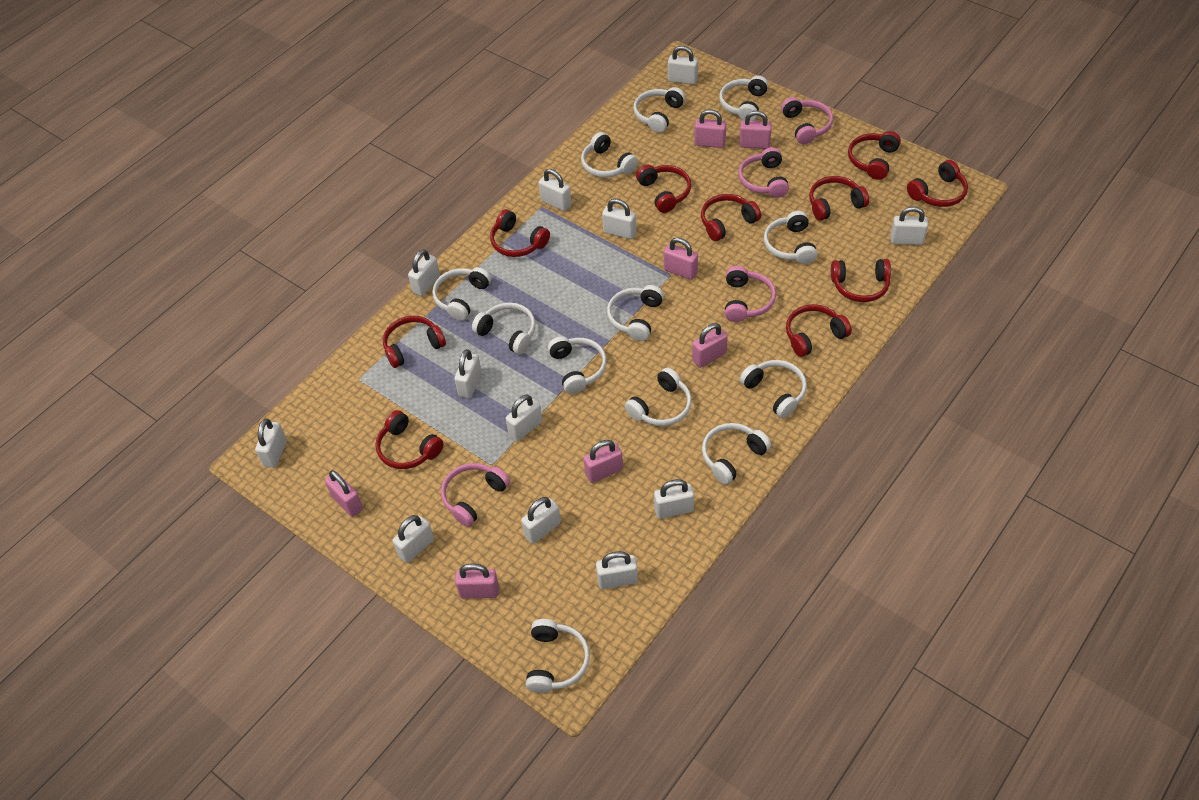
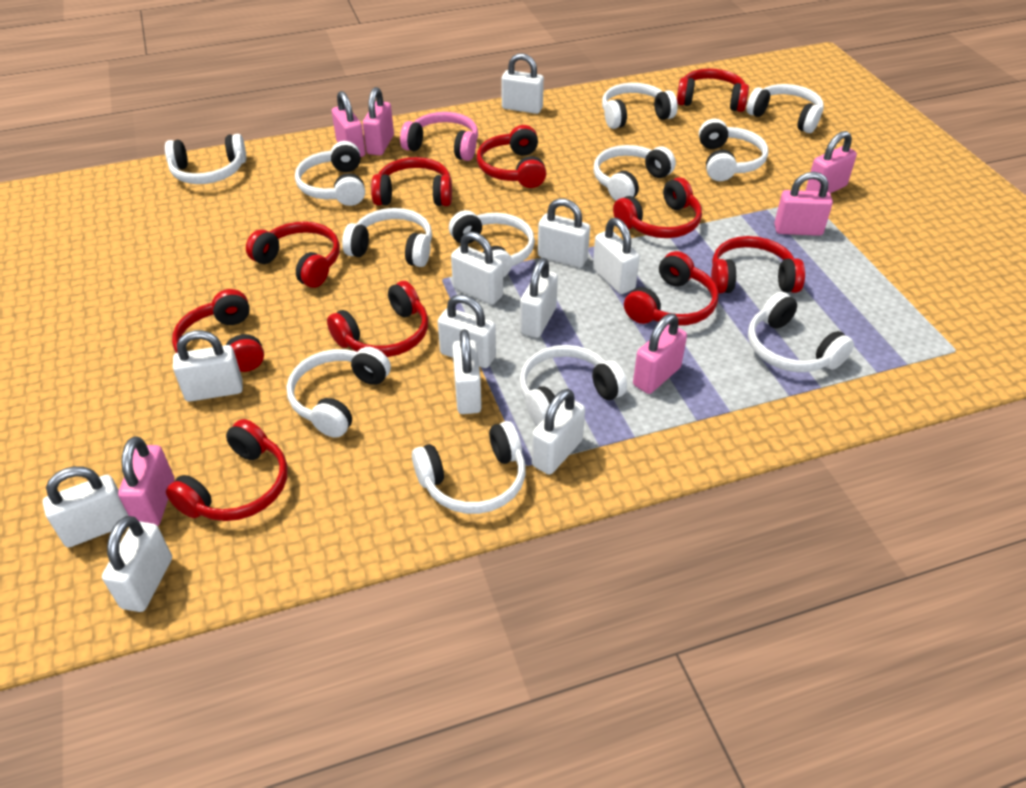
pink headphones: [441,463,510,527] [725,266,776,322] [738,147,789,198] [781,97,833,144] = 4 -> [400,112,478,161] = 1
pink padlock: [325,470,363,517] [455,563,499,598] [584,440,623,483] [664,238,698,280] [692,323,728,368] [694,109,726,148] [739,111,772,149] = 7 -> [118,436,174,526] [332,91,366,157] [363,87,394,155] [633,314,687,394] [774,172,833,236] [806,131,857,193] = 6
white padlock: [255,419,287,468] [393,515,434,563] [408,249,440,296] [454,349,482,398] [506,395,542,441] [521,497,561,544] [539,169,571,211] [596,551,638,589] [602,199,636,239] [654,479,694,519] [668,46,698,85] [890,206,928,245] = 12 -> [43,466,129,547] [102,516,172,612] [173,330,243,402] [438,294,496,368] [451,231,503,305] [452,329,482,414] [501,53,544,114] [520,258,558,338] [532,389,585,475] [538,198,590,267] [593,218,640,294] = 11

